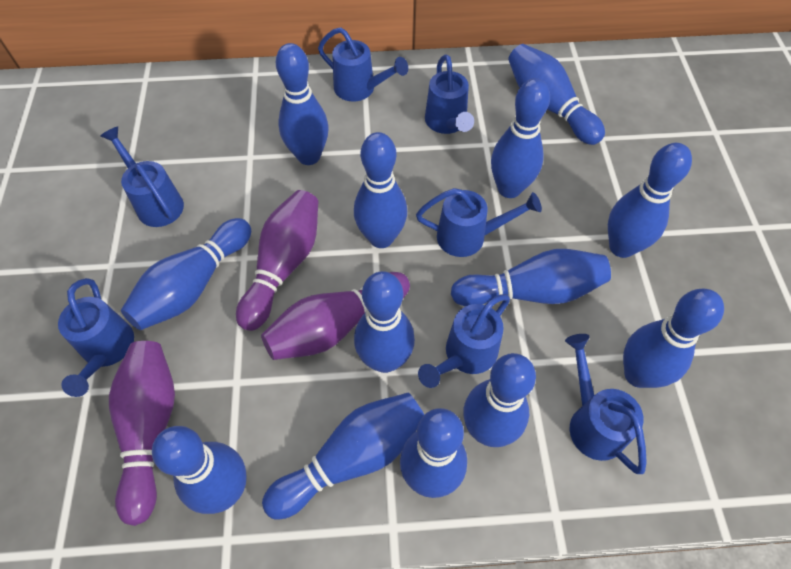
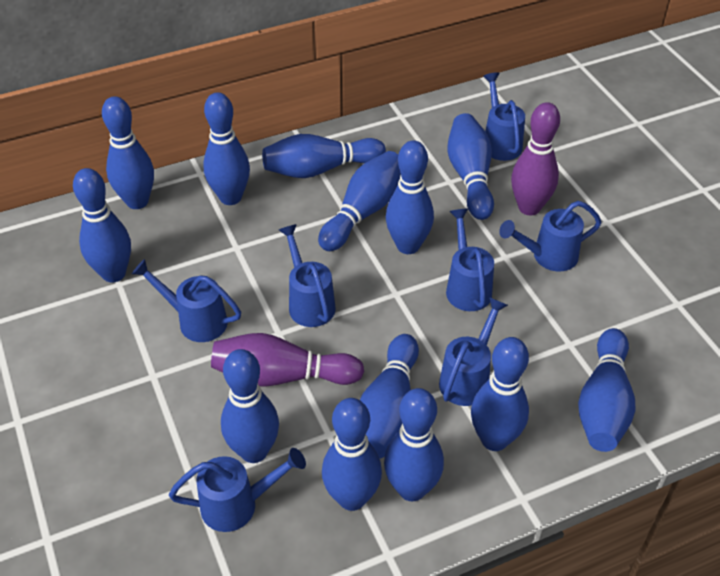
purple bowling pin: [109,341,175,526] [236,190,319,331] [261,272,410,360] = 3 -> [211,333,364,387] [511,102,560,215] = 2

